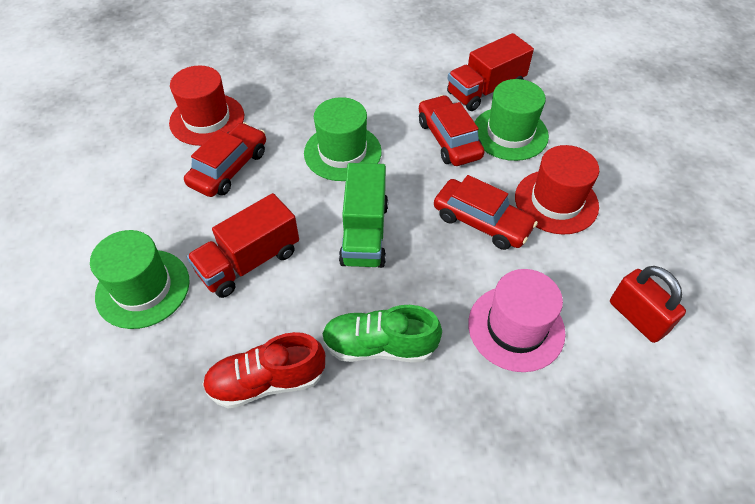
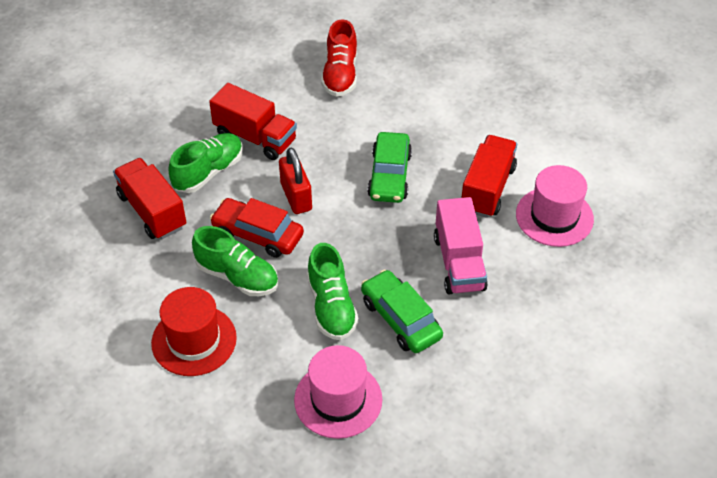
green car: none = 0 -> [361,270,443,353] [367,132,412,203] = 2
green hat: [90,230,190,329] [304,97,382,181] [475,79,549,161] = 3 -> none = 0
green shoe: [322,305,442,362] = 1 -> [168,133,243,193] [192,226,278,296] [307,243,358,340] = 3
green truck: [339,163,388,268] = 1 -> none = 0
pink hat: [468,269,565,372] = 1 -> [294,345,382,439] [516,165,594,247] = 2
pink truck: none = 0 -> [434,197,488,294] = 1
red car: [184,122,266,197] [419,95,485,166] [434,175,538,250] = 3 -> [210,198,304,258] = 1
red hat: [169,66,244,146] [515,145,599,235] = 2 -> [151,287,237,376] = 1
red truck: [187,193,299,298] [447,33,534,111] = 2 -> [113,158,186,239] [209,83,297,160] [461,135,517,218] = 3

